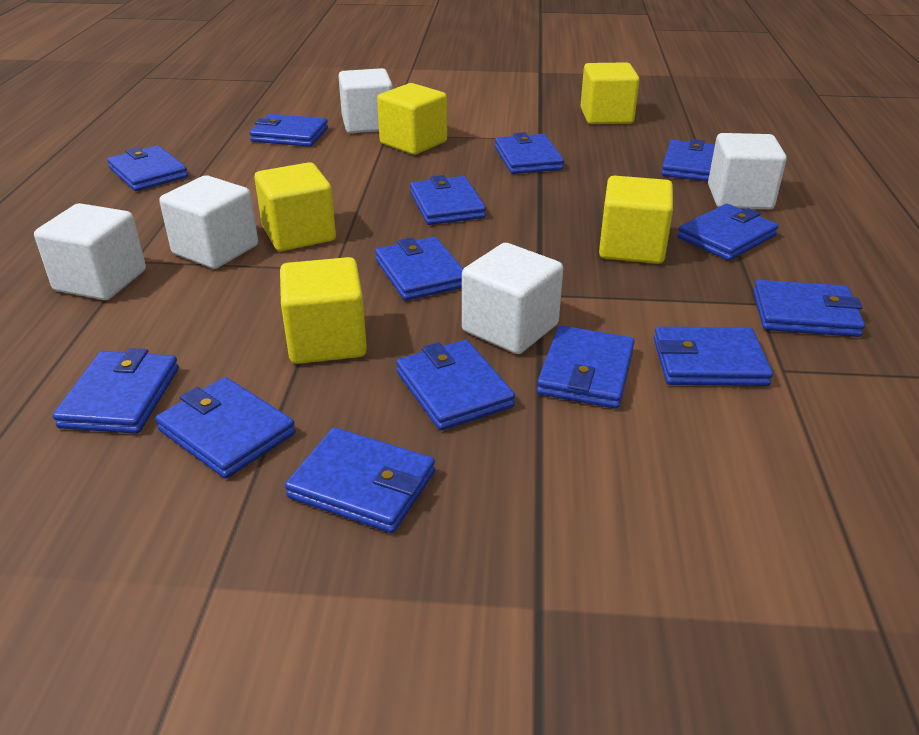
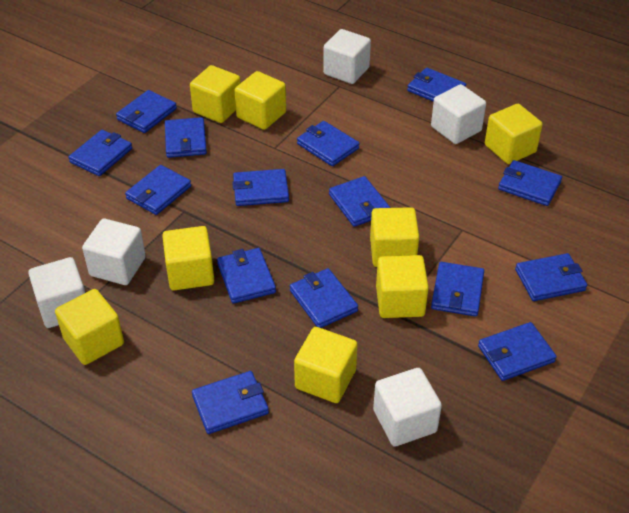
blue wallet: [53,348,179,434] [107,145,188,191] [155,377,296,479] [249,114,328,147] [285,428,435,533] [375,237,463,301] [396,340,515,431] [410,175,486,225] [495,132,564,174] [537,325,635,409] [654,327,773,386] [661,139,715,181] [677,204,778,261] [753,280,865,337] = 14 -> [68,130,132,176] [116,90,177,133] [125,165,191,215] [165,117,207,158] [192,371,269,434] [217,248,276,304] [232,169,289,206] [290,268,358,328] [297,121,359,166] [329,176,390,227] [407,68,466,102] [431,262,484,317] [478,322,557,381] [498,160,562,206] [515,253,587,301] = 15
yellow cube: [254,162,336,251] [280,257,367,364] [377,83,447,155] [580,62,639,124] [599,175,673,264] = 5 -> [55,289,124,365] [162,226,214,290] [190,65,241,123] [234,71,286,130] [294,327,358,403] [370,207,419,267] [376,255,429,318] [485,104,543,164] = 8

